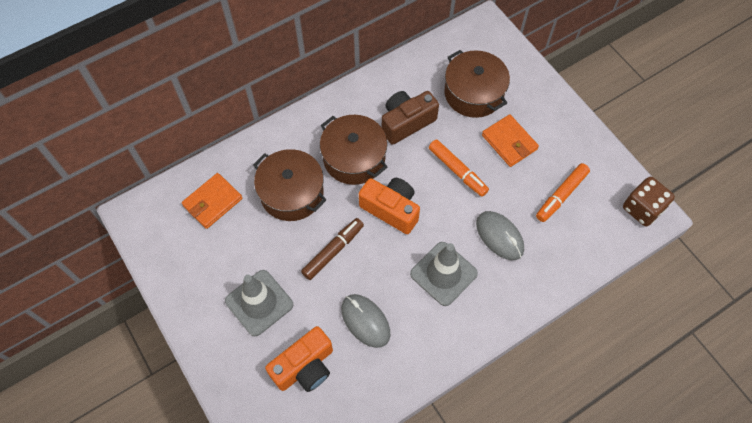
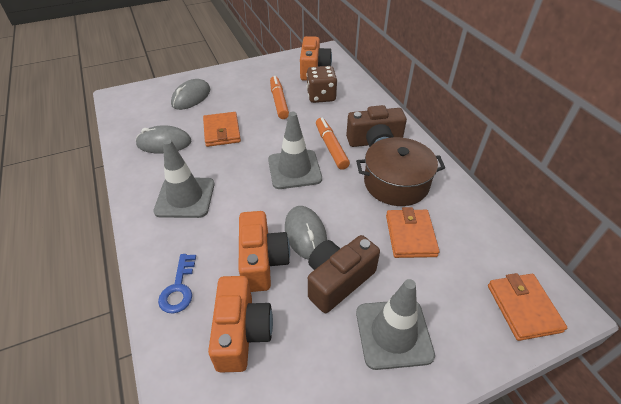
blue key: none = 0 -> [158,254,196,314] = 1
brown camera: [382,91,439,145] = 1 -> [308,235,380,313] [346,105,407,147] = 2
brown marker: [301,218,364,280] = 1 -> none = 0
brown pot: [253,149,326,221] [320,115,388,185] [444,50,510,118] = 3 -> [356,137,445,206] = 1
grey mouse: [341,294,390,348] [476,211,524,260] = 2 -> [136,125,191,154] [171,79,210,110] [285,206,327,260] = 3
grey traffic cone: [225,270,293,336] [410,242,478,306] = 2 -> [153,139,214,218] [268,112,322,189] [356,279,435,370] = 3
orange camera: [265,326,333,392] [359,178,420,234] = 2 -> [208,276,273,373] [239,211,290,292] [300,36,332,81] = 3
orange wallet: [182,173,242,229] [482,114,539,167] = 2 -> [203,112,241,147] [386,207,440,258] [488,273,567,341] = 3

